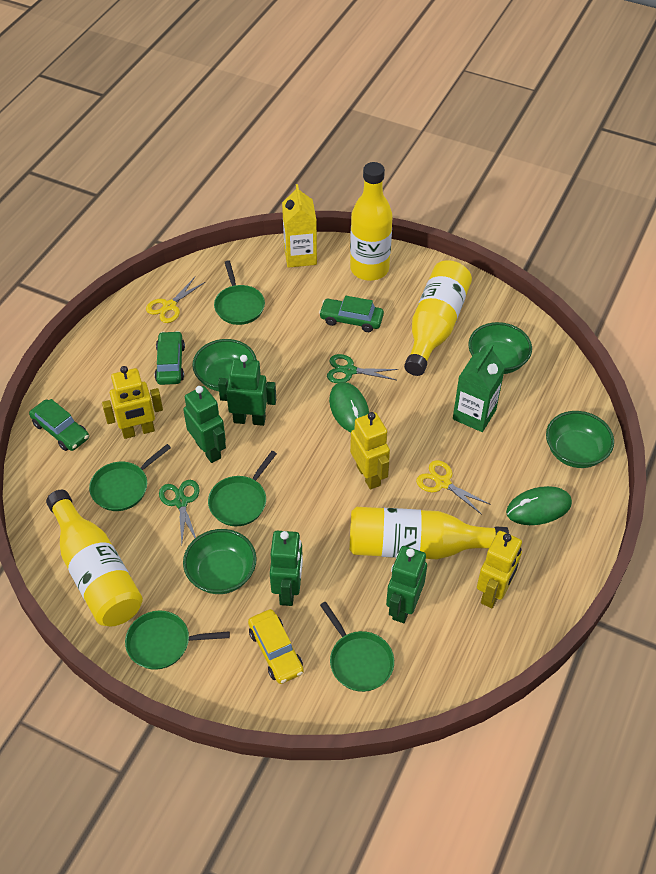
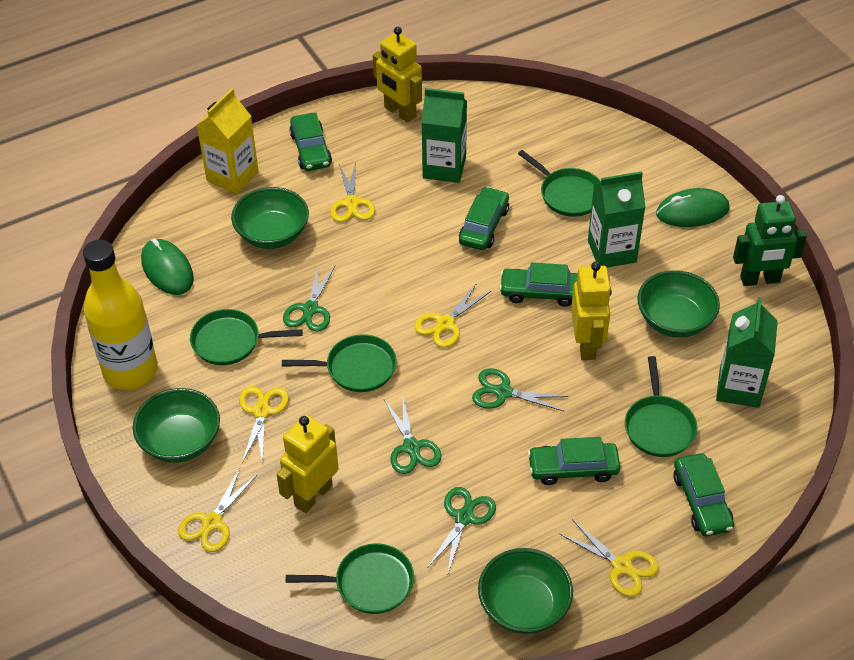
green car: [29,399,89,451] [155,331,185,385] [319,296,384,332] = 3 -> [289,112,332,171] [459,187,509,250] [499,262,578,307] [528,437,620,485] [674,453,734,536] = 5
green carton: [453,344,505,432] = 1 -> [421,88,467,183] [588,171,646,267] [716,297,778,408] = 3
green robot: [183,386,226,463] [218,355,276,426] [270,531,303,606] [386,546,427,623] = 4 -> [733,195,807,286] = 1
green scissors: [159,480,200,545] [327,354,398,383] = 2 -> [283,265,336,332] [384,393,441,474] [428,487,496,576] [472,368,568,412] = 4
yellow bottle: [46,490,143,626] [349,507,509,559] [350,162,393,281] [404,260,472,376] = 4 -> [83,240,158,390] = 1
yellow car: [248,609,304,684] = 1 -> none = 0
yellow scissors: [146,277,205,323] [416,460,491,515] = 2 -> [178,468,257,552] [239,386,289,465] [330,162,375,222] [414,283,491,348] [560,519,659,597] = 5

